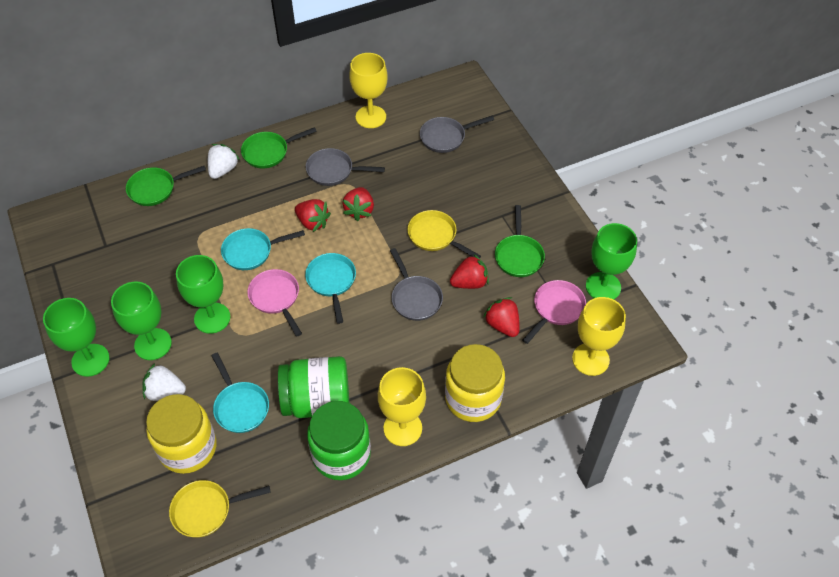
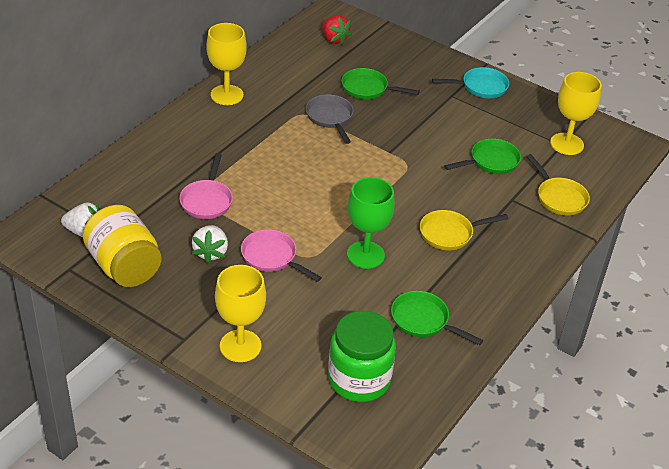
green goblet: [43,298,110,377] [111,282,172,360] [176,255,230,334] [586,223,637,300] = 4 -> [347,177,395,269] = 1
green jar: [278,356,349,418] [307,401,371,480] = 2 -> [328,311,396,402] = 1
grey pan: [306,148,385,186] [390,248,443,321] [420,116,494,153] = 3 -> [306,94,354,144] = 1
red strawberry: [295,199,331,232] [342,187,374,221] [450,254,489,289] [483,297,520,337] = 4 -> [322,15,352,45] = 1
turquoise pan: [211,353,269,433] [221,228,305,270] [305,253,356,324] = 3 -> [432,67,509,98] = 1
yellow jar: [146,394,217,474] [445,344,505,422] = 2 -> [83,205,161,287] = 1

